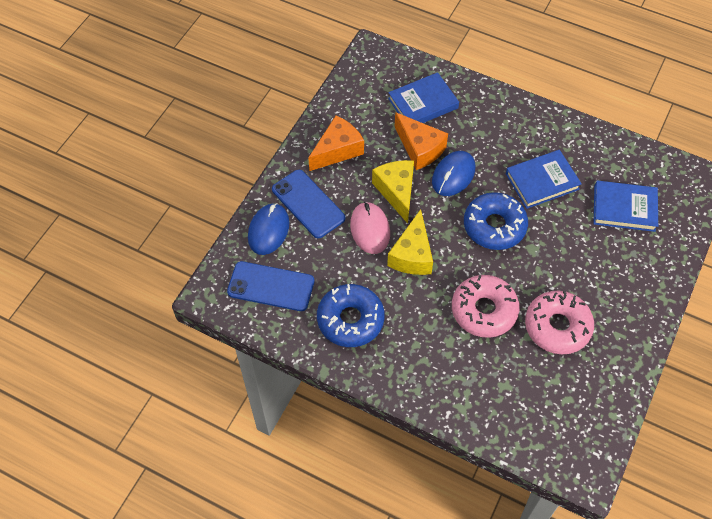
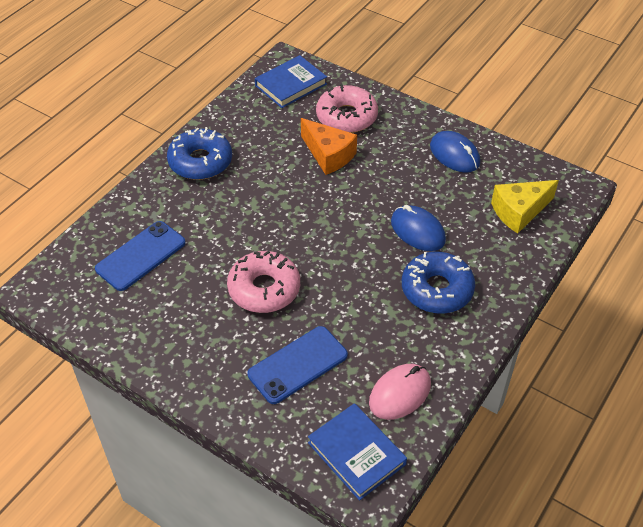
blue book: [388,72,459,123] [506,150,582,209] [594,181,658,232] = 3 -> [255,55,327,108] [308,403,407,501] = 2
orange cheese: [308,115,364,171] [394,112,448,170] = 2 -> [301,118,357,175] = 1
yellow cheese: [372,160,414,224] [387,209,433,275] = 2 -> [491,180,559,234] = 1

